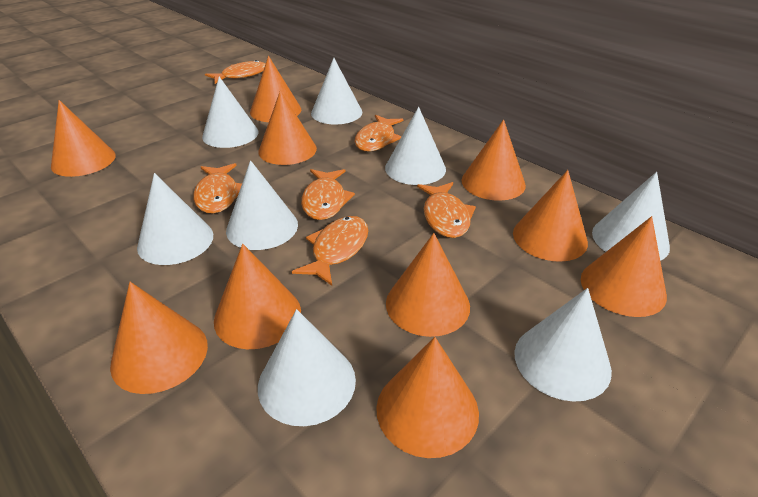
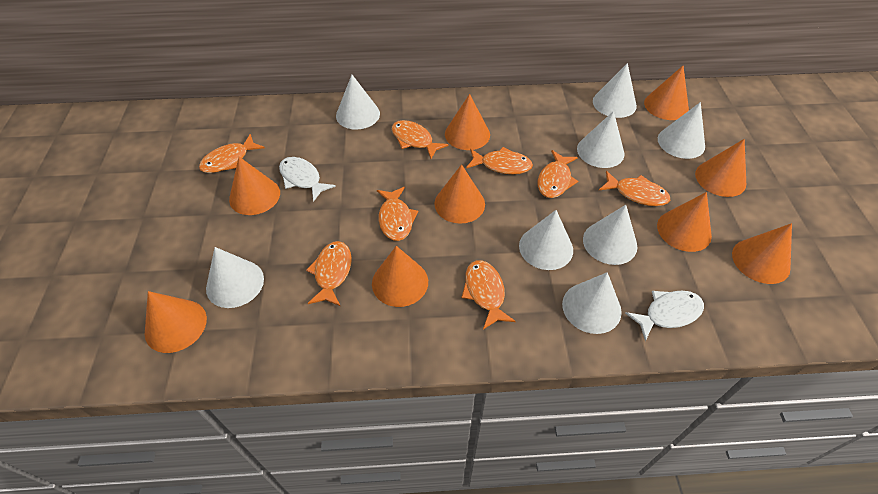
orange cone: [51,100,116,177] [110,282,208,394] [214,244,301,349] [250,56,301,122] [259,90,317,165] [376,337,479,458] [386,233,470,337] [462,119,526,201] [513,170,588,262] [581,216,667,317] = 10 -> [145,291,207,353] [229,157,280,215] [372,246,428,307] [434,164,485,224] [445,94,490,150] [644,66,689,120] [657,192,712,252] [695,139,746,197] [732,223,792,284] = 9
orange fish: [193,163,242,213] [205,60,266,84] [292,216,368,286] [301,169,355,220] [354,114,403,151] [417,182,476,238] = 6 -> [199,134,265,173] [306,241,352,306] [377,187,418,241] [391,120,449,159] [461,260,516,329] [466,147,533,174] [538,150,578,198] [599,171,670,206] = 8
white fish: none = 0 -> [279,157,336,202] [625,291,704,341] = 2

